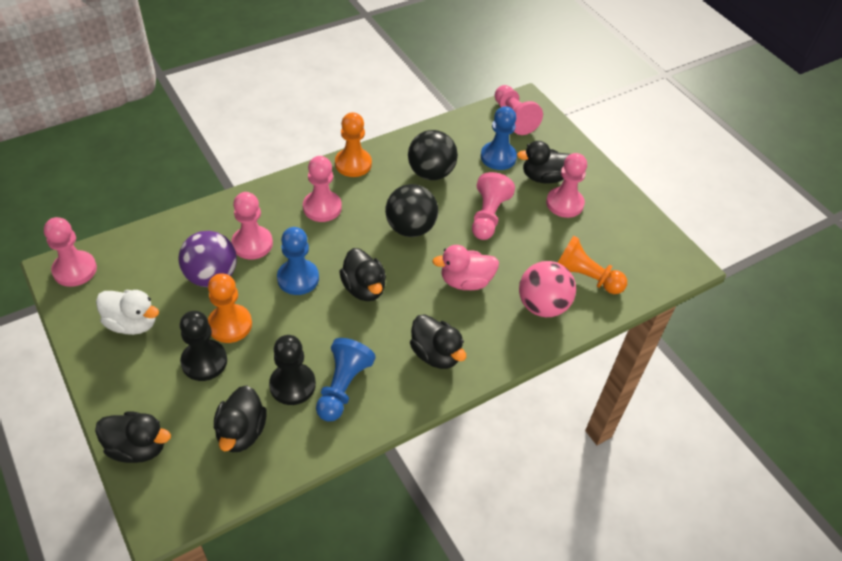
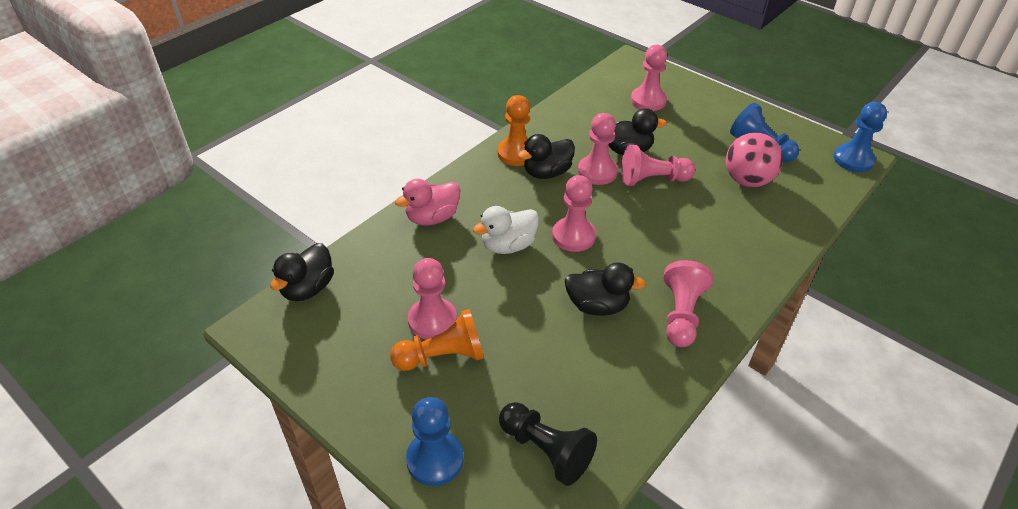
black ball: [385,184,438,237] [408,130,458,180] = 2 -> none = 0
black duck: [95,411,171,463] [214,385,267,452] [339,248,386,301] [410,314,466,369] [517,141,570,184] = 5 -> [270,243,334,301] [518,134,575,179] [565,263,646,316] [608,108,667,155] = 4
black pawn: [180,311,227,381] [269,335,316,405] = 2 -> [499,402,597,486] = 1
orange pawn: [208,273,252,343] [335,112,372,177] [558,235,627,294] = 3 -> [390,309,484,371] [497,95,530,166] = 2
purple ball: [178,231,237,287] = 1 -> none = 0

